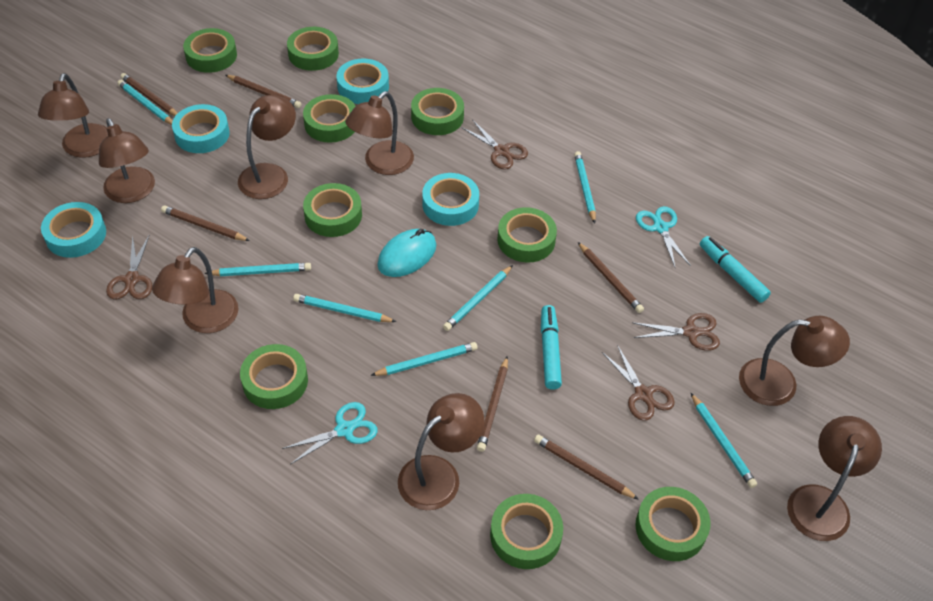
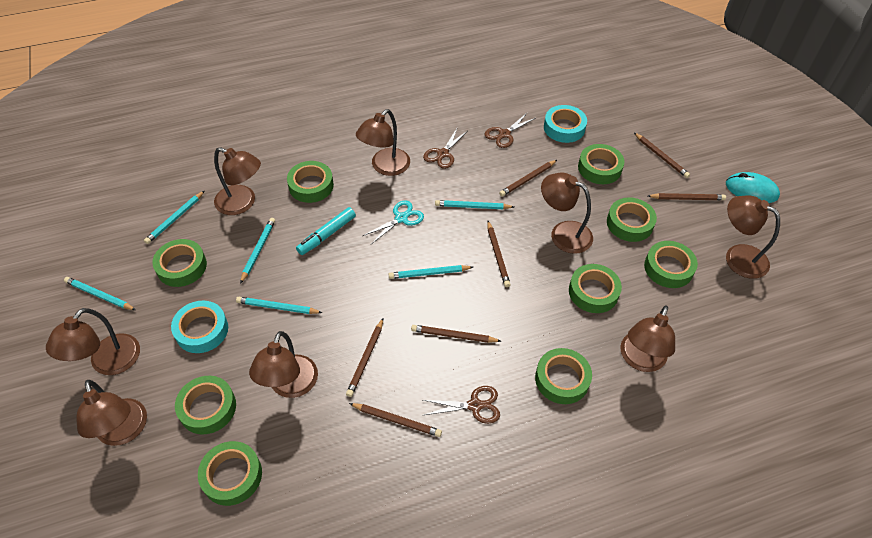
brown pencil: [120,73,178,116] [161,206,250,241] [226,75,301,108] [477,356,508,452] [534,435,639,500] [578,242,644,313] = 6 -> [346,318,383,397] [349,403,442,437] [411,325,501,343] [487,221,511,287] [499,160,557,197] [634,133,690,178] [648,193,726,200] = 7
brown scissors: [106,236,152,299] [461,119,528,170] [602,345,675,421] [632,313,720,351] = 4 -> [423,127,468,169] [423,386,500,424] [484,113,536,148] = 3
turquoise marker: [541,305,562,390] [700,236,771,303] = 2 -> [296,207,356,255] = 1
turquoise pencil: [117,80,172,125] [204,263,311,276] [293,294,397,322] [370,342,478,376] [443,265,513,331] [574,151,596,223] [691,393,757,488] = 7 -> [64,277,136,310] [144,191,204,244] [236,297,323,314] [240,218,275,284] [389,265,473,279] [435,200,514,209] = 6
turquoise scissors: [282,402,378,465] [636,206,691,269] = 2 -> [363,201,424,244] = 1
turquoise tape: [41,202,106,258] [172,104,230,153] [337,59,389,104] [422,173,479,226] = 4 -> [171,301,228,353] [544,105,587,143] = 2

